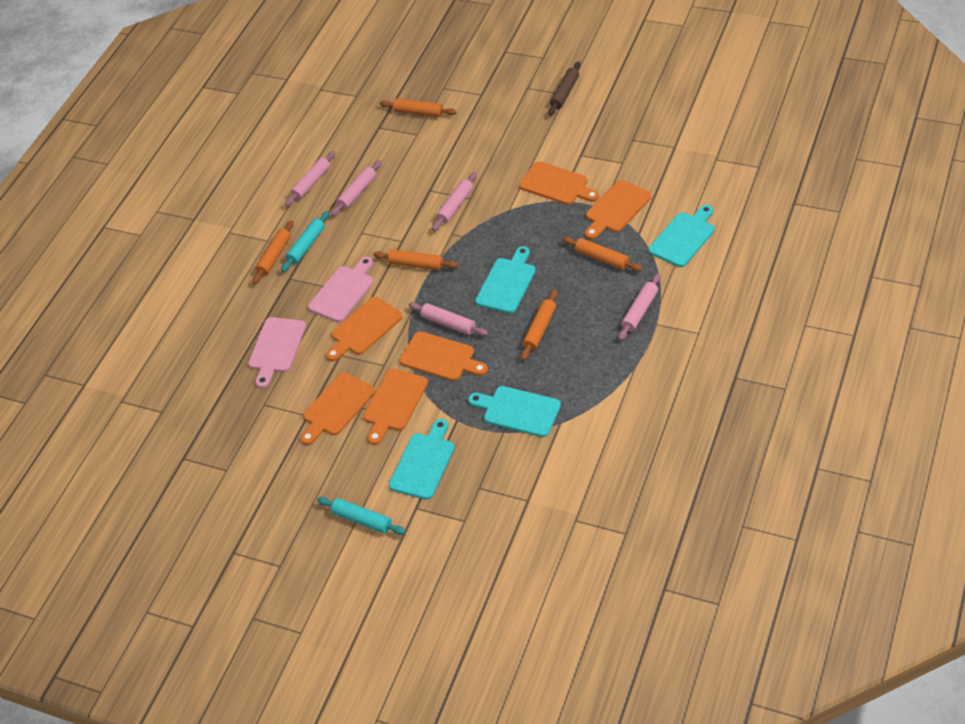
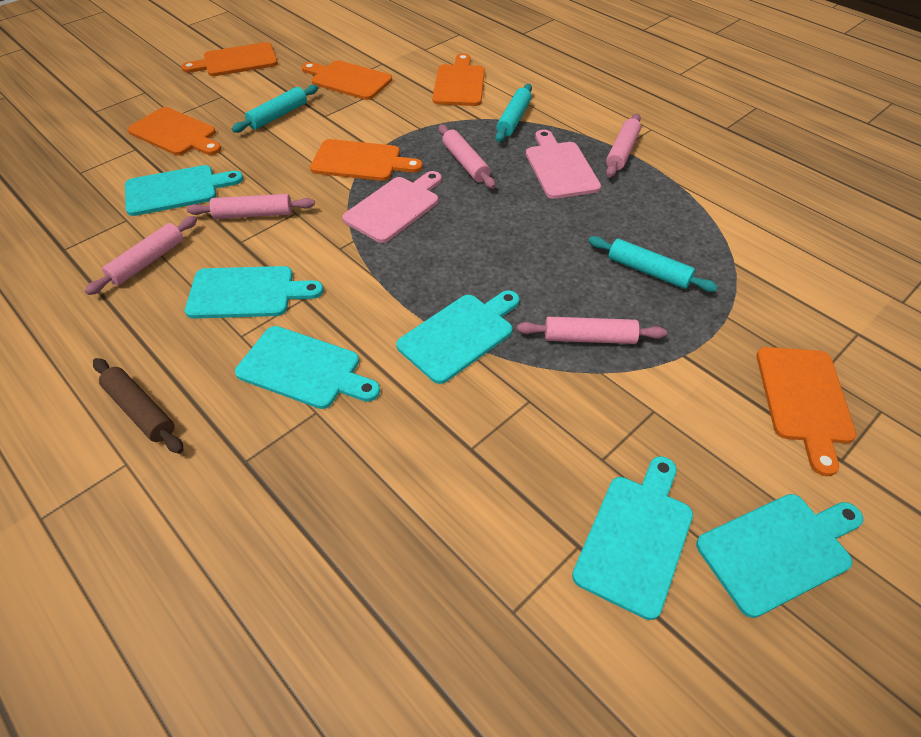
orange rolling pin: [252,220,294,285] [373,249,458,270] [380,98,457,117] [521,290,558,361] [563,237,642,271] = 5 -> none = 0
turquoise cutting board: [389,419,455,500] [468,386,561,437] [475,246,536,313] [649,205,715,267] = 4 -> [125,165,243,216] [185,266,324,319] [235,326,380,409] [396,290,520,384] [572,456,693,620] [696,494,864,618] = 6
turquoise rolling pin: [281,211,329,272] [317,497,406,535] = 2 -> [232,85,318,133] [495,84,532,142] [588,236,718,292] = 3

